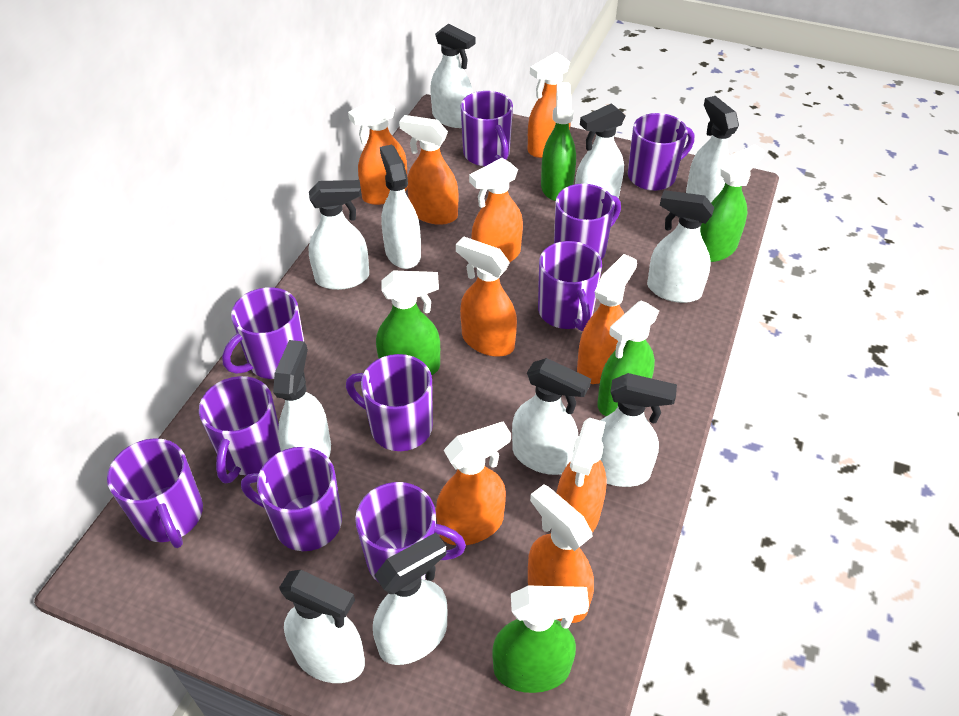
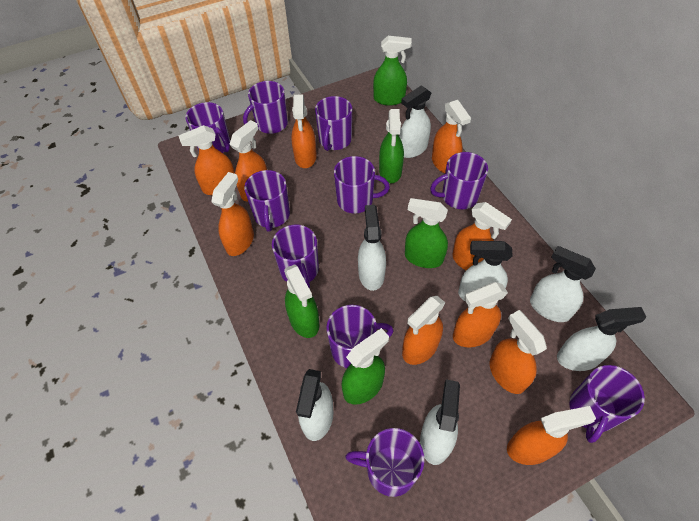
orange spray bottle: [348,96,407,205] [399,115,458,225] [436,421,511,545] [456,236,517,357] [469,158,523,262] [528,52,571,158] [528,485,594,623] [556,418,607,533] [577,254,637,384] = 9 -> [179,125,235,195] [211,172,254,256] [229,120,267,201] [291,94,317,168] [402,296,446,365] [432,100,471,173] [453,202,512,270] [453,282,508,347] [489,310,547,394] [507,406,596,465] = 10
white spray bottle: [273,340,331,458] [279,570,365,683] [308,180,369,290] [373,533,448,665] [380,145,421,269] [430,24,475,128] [512,358,591,475] [575,103,626,198] [600,373,677,487] [647,190,714,303] [686,96,739,202] = 11 -> [296,369,333,441] [358,205,386,291] [399,86,431,158] [420,379,460,465] [458,241,513,301] [530,246,596,322] [557,307,646,371] = 7

